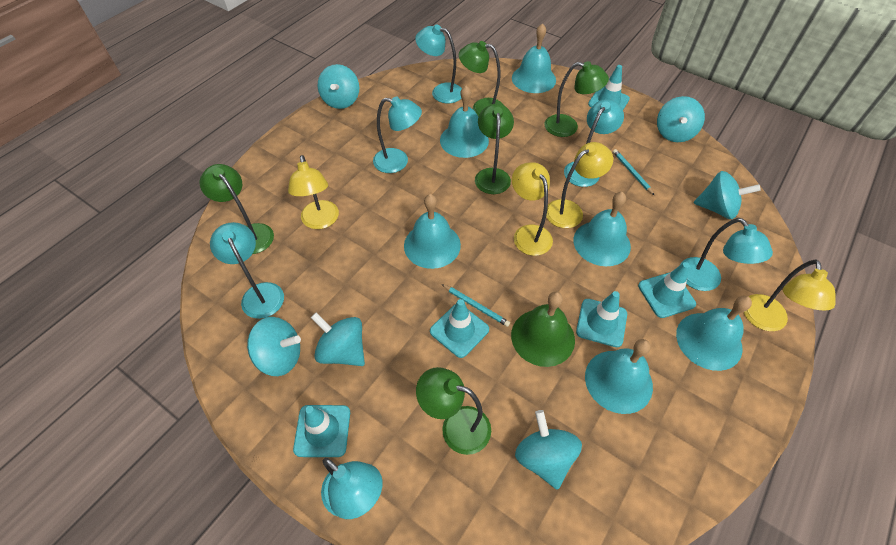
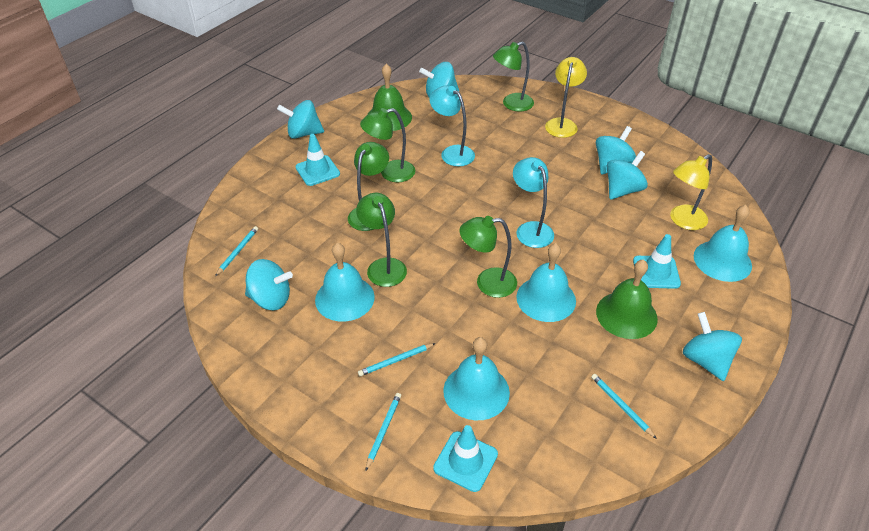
green bell: [511,292,575,367] = 1 -> [367,64,412,131] [596,259,658,339] = 2
turquoise bell: [404,194,461,269] [440,85,489,158] [512,23,556,93] [574,192,631,266] [585,339,653,414] [676,296,752,371] = 6 -> [315,243,375,321] [443,337,510,420] [516,243,576,322] [694,205,752,282] = 4
turquoise lamp: [210,222,284,319] [321,458,383,519] [373,97,422,173] [415,25,462,103] [564,99,624,187] [680,218,773,291] = 6 -> [429,86,475,166] [513,157,554,248] = 2
turquoise pencil: [442,284,510,327] [613,149,655,196] = 2 -> [215,226,258,276] [358,343,436,376] [365,393,401,471] [591,374,657,439] = 4
turquoise traffic cone: [293,405,350,457] [430,299,489,358] [576,291,627,347] [588,65,630,110] [638,262,696,318] = 5 -> [295,134,340,186] [433,425,498,492] [633,234,681,289] = 3
yellow lamp: [288,155,339,229] [512,162,553,256] [546,142,613,228] [744,259,836,331] = 4 -> [545,57,587,138] [670,154,712,230] = 2

